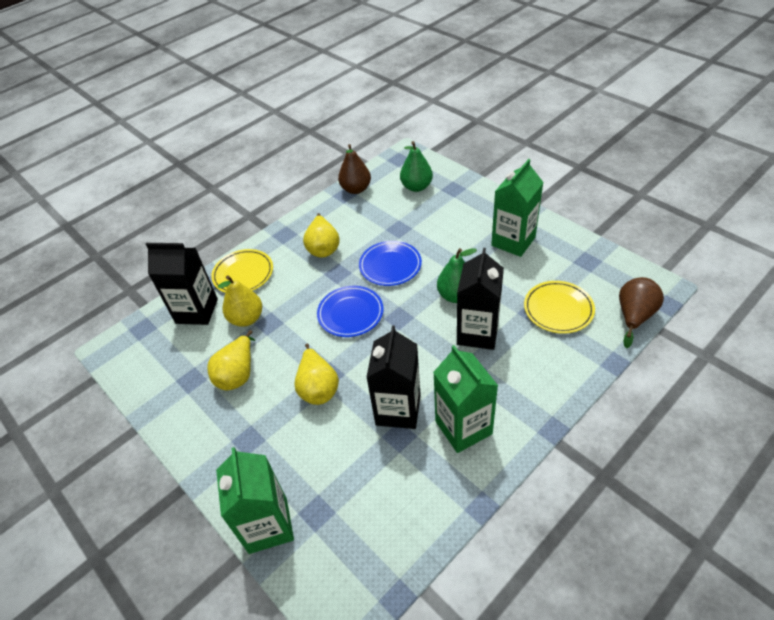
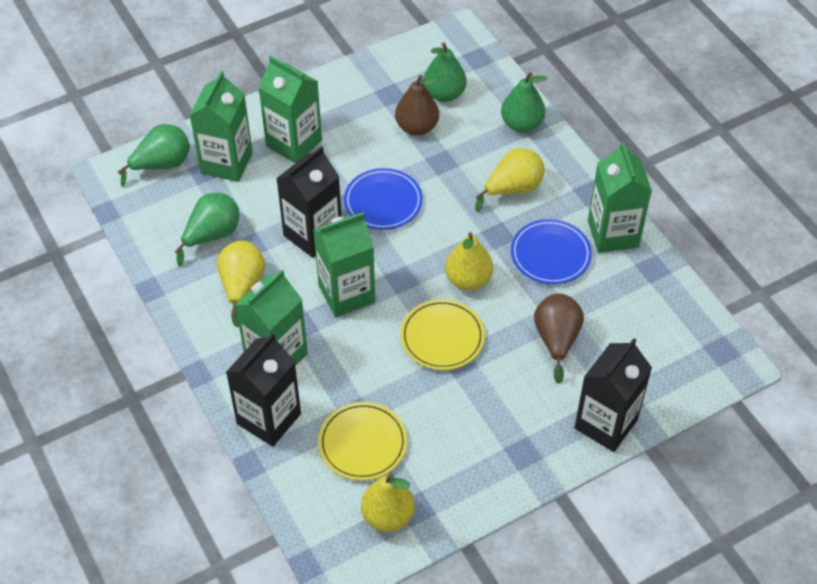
green carton: [216,447,294,554] [433,345,498,453] [491,159,544,257] = 3 -> [189,71,253,182] [235,269,308,366] [258,56,322,163] [313,212,375,317] [588,142,652,253] = 5
green pear: [400,141,433,192] [437,248,477,303] = 2 -> [118,124,190,187] [175,193,239,266] [423,42,467,102] [501,72,547,133] = 4

